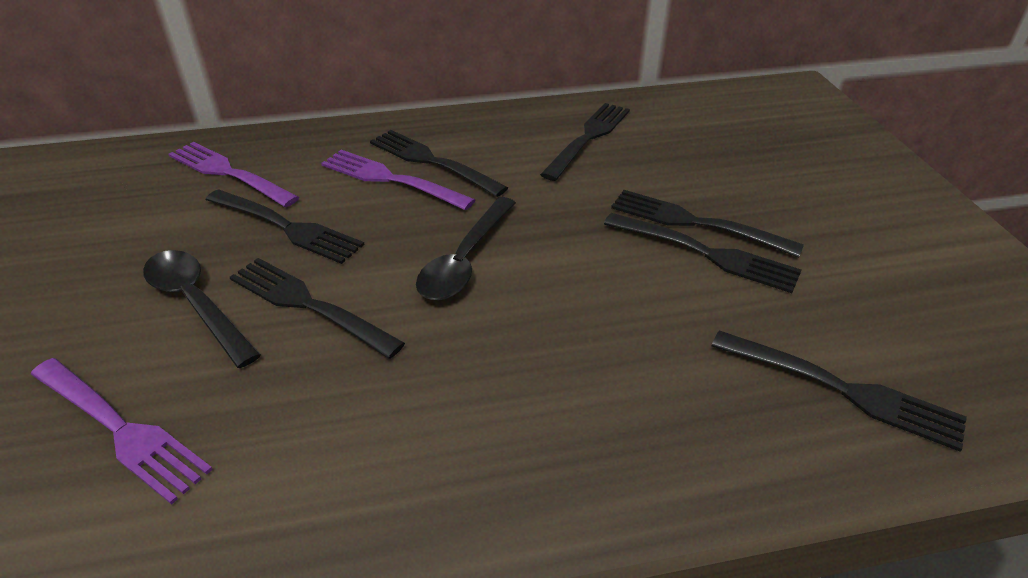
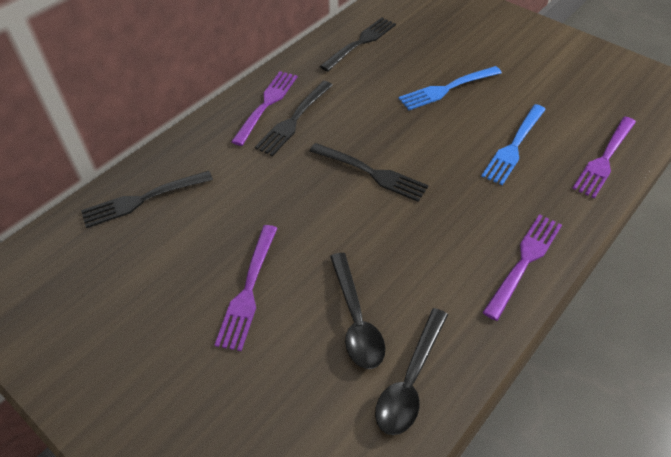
black fork: [205,189,364,264] [230,258,405,359] [370,130,508,197] [540,103,630,181] [604,213,802,293] [611,190,804,257] [712,330,967,452] = 7 -> [81,171,213,228] [255,81,333,156] [310,143,429,202] [320,18,396,71] = 4
blue fork: none = 0 -> [398,66,502,110] [481,104,546,185] = 2
purple fork: [31,358,213,505] [168,142,299,207] [321,150,475,211] = 3 -> [215,225,277,351] [231,71,297,146] [482,214,562,321] [572,117,636,199] = 4

